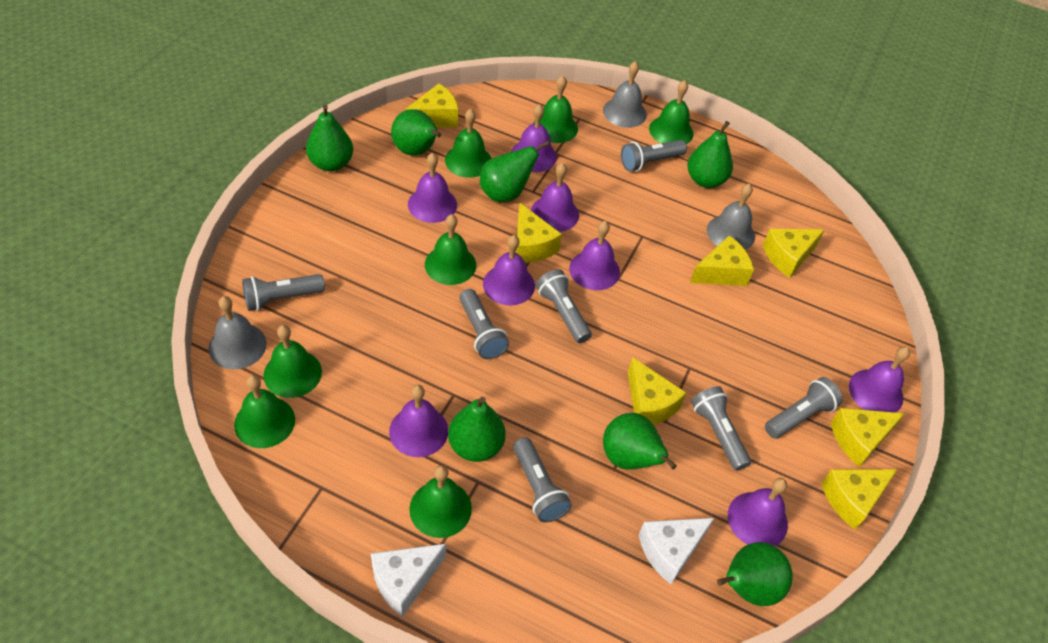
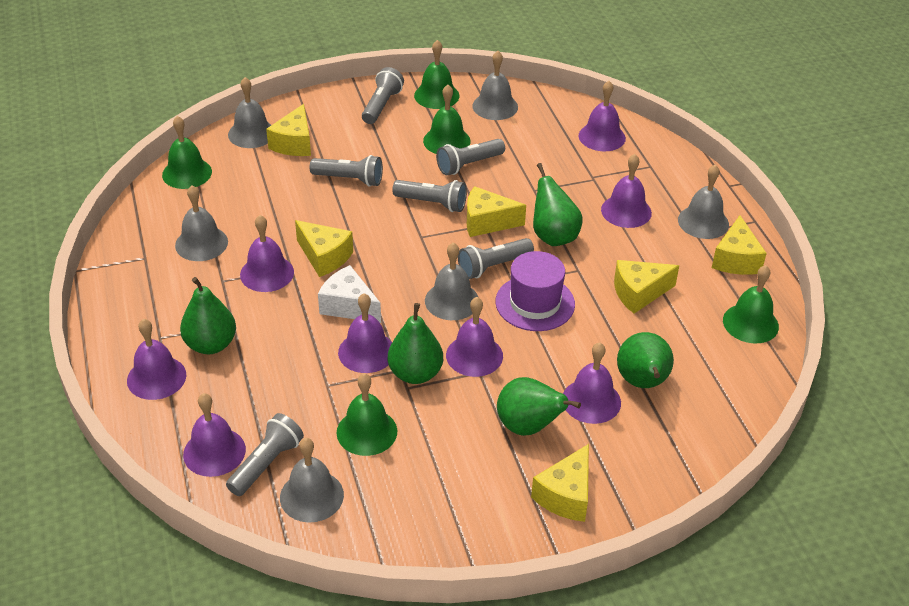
green bell: [234,375,295,448] [264,325,322,398] [409,465,472,538] [425,214,476,285] [445,109,492,178] [534,76,578,143] [649,80,693,144] = 7 -> [162,116,212,189] [337,373,397,456] [414,40,460,109] [423,85,471,154] [723,265,779,343] = 5
green pear: [306,104,353,171] [391,109,441,156] [448,397,506,462] [480,141,549,202] [603,413,677,470] [687,121,733,188] [717,542,793,606] = 7 -> [180,277,236,354] [388,303,443,384] [497,377,581,436] [533,163,583,246] [617,332,674,388] = 5
grey bell: [209,296,267,369] [603,61,647,128] [707,184,755,250] = 3 -> [175,185,228,261] [228,77,271,148] [280,438,344,523] [425,242,479,320] [472,51,518,120] [678,165,729,239] = 6
grey flashlight: [242,274,325,311] [459,289,509,359] [513,437,572,523] [536,269,592,343] [621,140,687,172] [691,386,751,471] [765,377,843,439] = 7 -> [226,413,304,496] [310,155,383,187] [362,67,404,124] [392,180,467,212] [436,139,505,175] [458,238,534,279] = 6
purple hat: none = 0 -> [496,251,575,331] = 1
white cheese: [371,544,446,617] [639,518,714,584] = 2 -> [318,265,381,323] = 1
yellow cheese: [405,83,458,127] [516,203,562,263] [628,357,687,425] [690,235,754,286] [763,229,825,278] [821,469,898,530] [831,408,905,467] = 7 -> [266,104,311,156] [295,220,353,277] [467,186,526,237] [531,444,589,522] [614,260,679,313] [712,215,767,275] = 6

